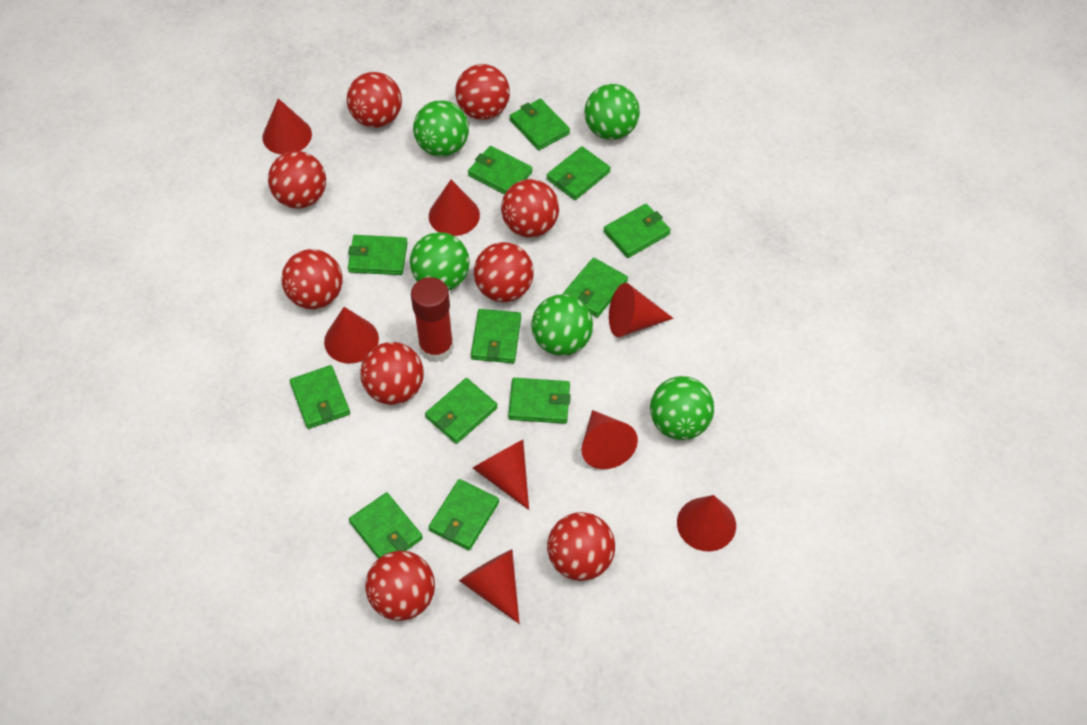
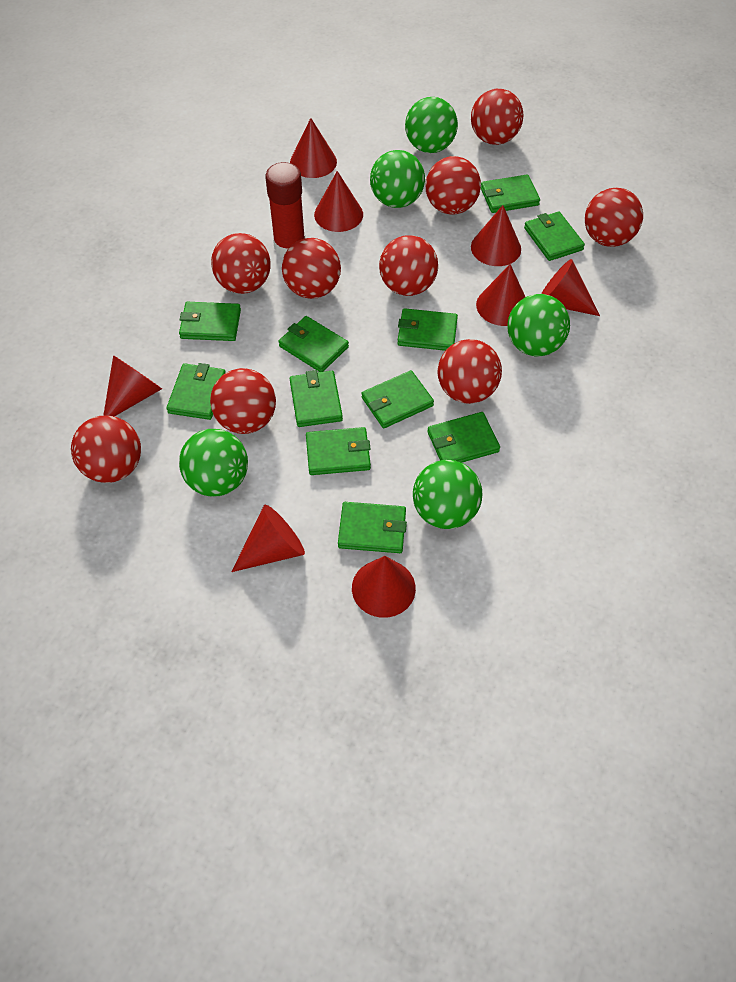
green wallet: [290,365,350,429] [348,235,408,275] [349,492,423,559] [425,378,498,444] [429,479,499,550] [468,146,533,194] [471,309,521,363] [508,378,571,424] [510,99,570,150] [547,146,611,200] [563,258,628,317] [604,204,671,258] = 12 -> [166,363,226,420] [179,302,241,341] [278,316,349,372] [290,370,343,427] [306,427,371,475] [338,502,407,553] [361,370,434,428] [397,308,458,351] [427,412,500,463] [481,174,540,213] [524,211,585,261] = 11

